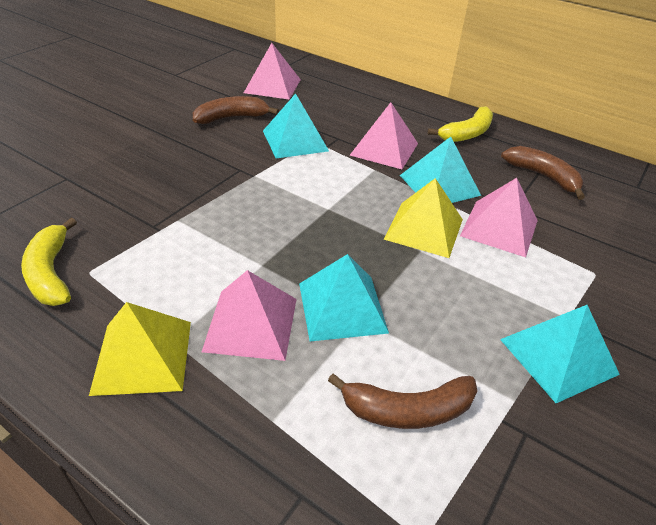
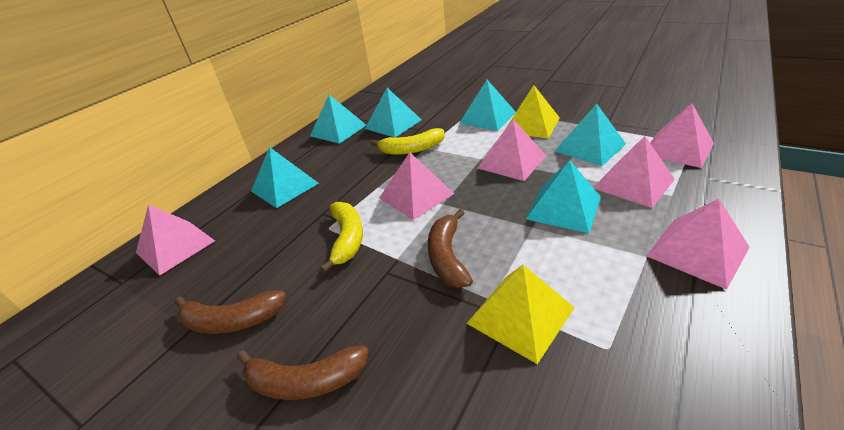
pink pyramid: [202,270,297,361] [244,43,301,99] [350,102,418,169] [460,178,538,257] = 4 -> [136,205,215,276] [379,152,454,220] [478,119,546,181] [593,136,675,208] [647,199,750,290] [650,103,714,168] = 6
turquoise pyramid: [263,93,329,158] [299,254,389,341] [400,137,481,203] [500,305,620,403] = 4 -> [251,147,319,208] [310,95,366,144] [365,88,422,137] [459,80,516,131] [526,160,601,233] [555,104,626,166] = 6

